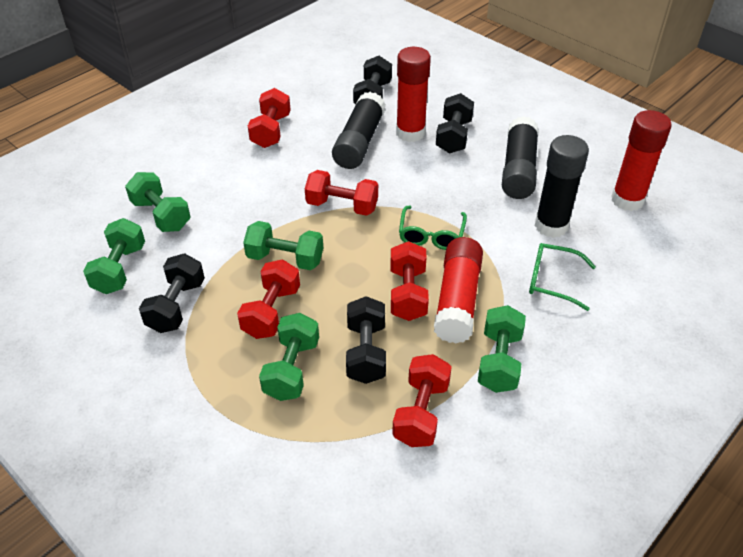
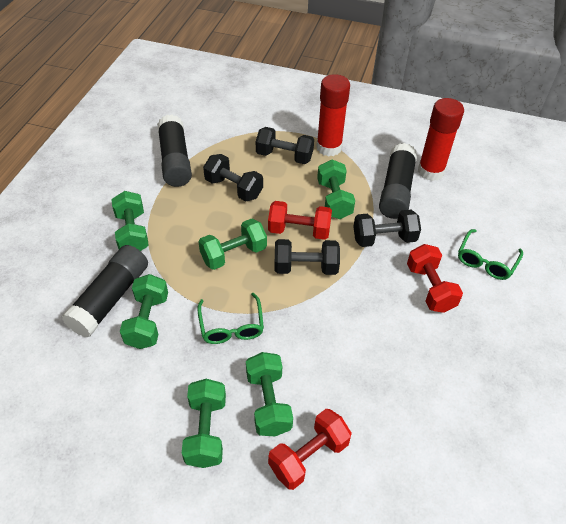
green dumbbell: [83,218,145,294] [125,172,190,232] [243,221,323,270] [259,313,319,401] [478,305,526,393] = 5 -> [111,191,149,251] [120,274,168,349] [182,379,226,468] [198,218,267,270] [246,352,293,436] [317,159,355,219] = 6
red dumbbell: [237,259,300,339] [248,88,291,148] [305,170,378,216] [391,241,429,321] [392,354,452,447] = 5 -> [268,201,332,240] [268,409,352,490] [407,244,463,313] = 3
red glue stick: [396,47,431,142] [434,237,483,344] [611,110,672,211] = 3 -> [316,74,350,156] [418,98,464,181] = 2

